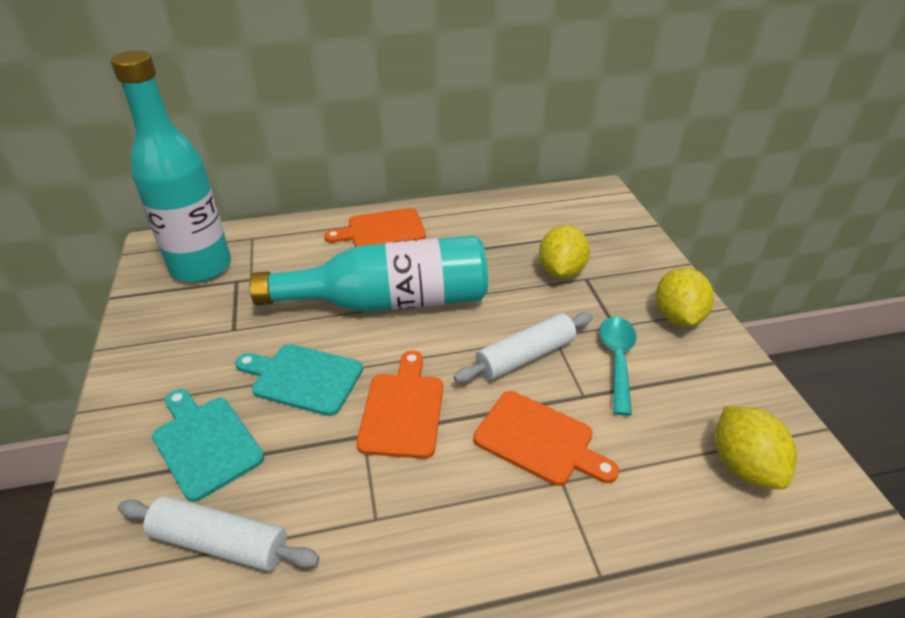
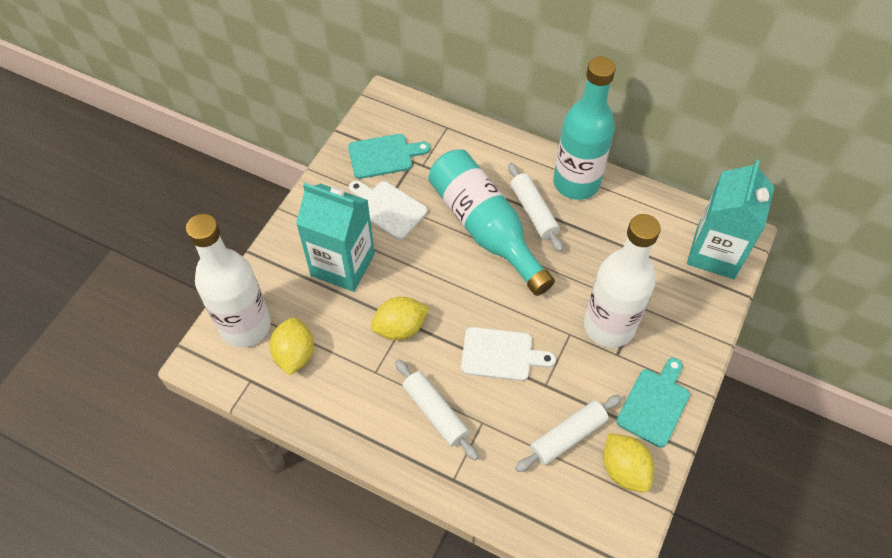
orange cutting board: [324,208,426,247] [356,351,443,459] [473,391,619,486] = 3 -> none = 0
turquoise carton: none = 0 -> [296,183,375,292] [687,159,774,279] = 2
turquoise spoon: [599,317,636,416] = 1 -> none = 0
white bottle: none = 0 -> [186,214,271,348] [584,214,661,348] = 2
white cutting board: none = 0 -> [349,181,427,240] [461,327,556,381] = 2
white rolling pin: [118,496,319,571] [454,312,593,383] = 2 -> [395,359,478,460] [508,163,563,252] [515,395,622,472] = 3

